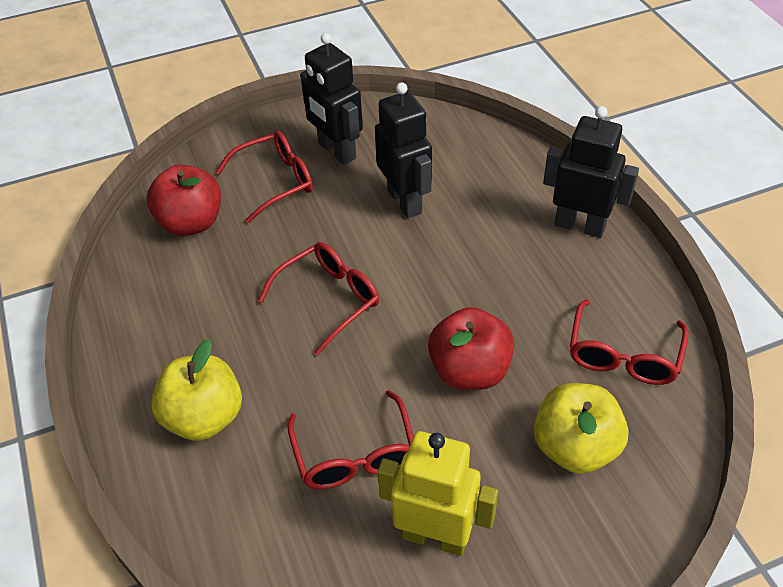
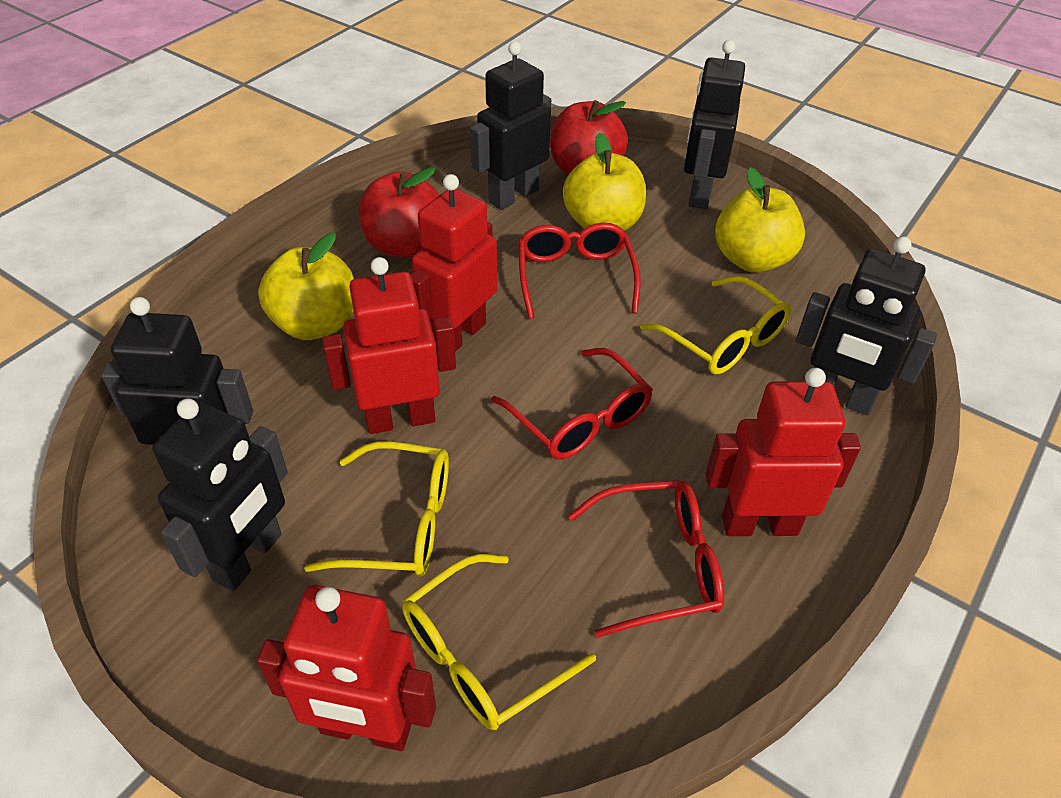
black robot: [300,33,363,165] [375,82,432,218] [543,106,639,238] = 3 -> [101,297,253,445] [152,399,288,591] [470,41,551,210] [684,40,745,209] [796,236,937,415] = 5
red glasses: [216,131,313,223] [258,242,379,355] [287,390,413,489] [570,299,689,385] = 4 -> [491,348,653,459] [518,223,641,319] [568,480,724,638] = 3
red robot: none = 0 -> [257,585,436,751] [322,257,456,434] [410,174,497,352] [706,368,861,536] = 4
yellow apple: [151,339,242,441] [534,383,629,474] = 2 -> [258,233,354,340] [563,133,646,231] [715,167,805,273] = 3
yellow glasses: none = 0 -> [304,442,449,576] [402,554,596,730] [640,276,791,375] = 3
yellow robot: [378,431,498,556] = 1 -> none = 0

